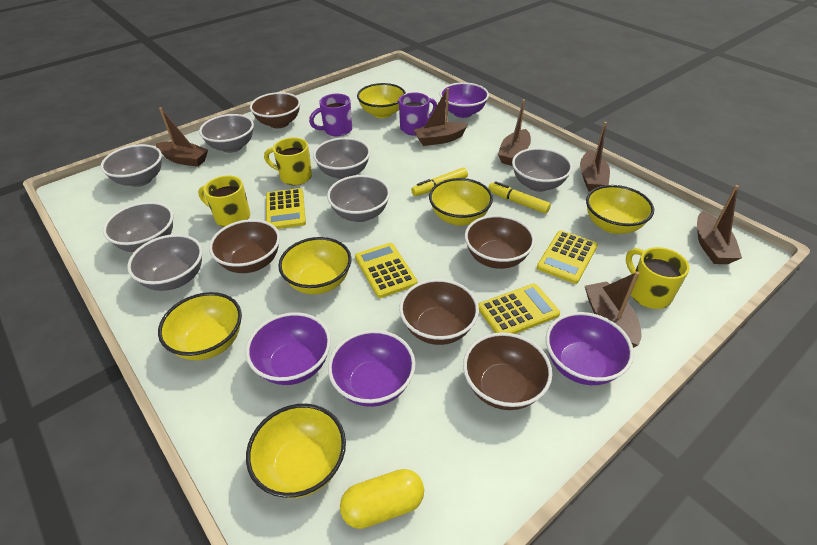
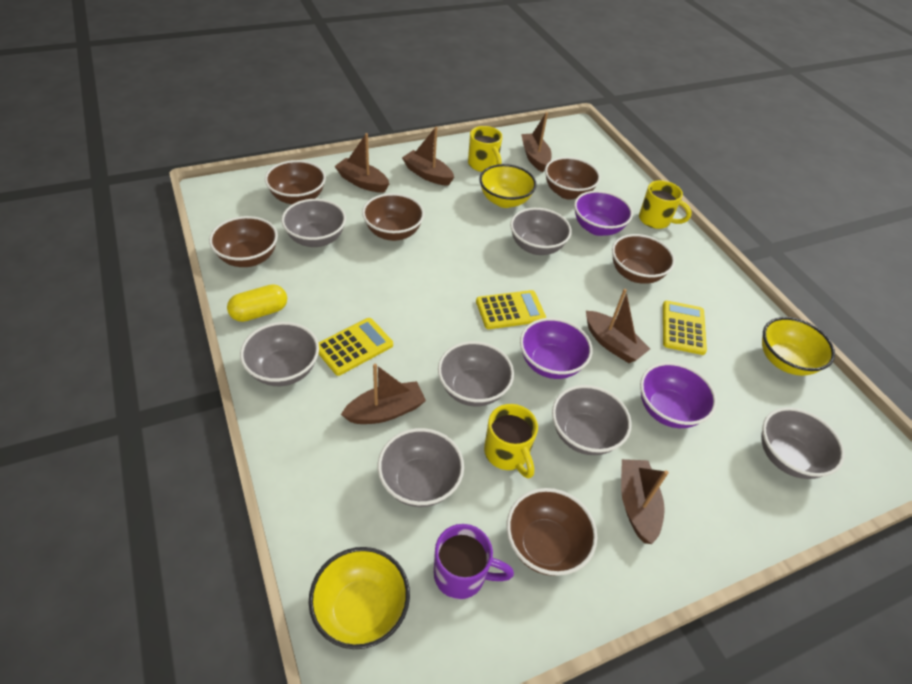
brown bowl: [209,219,280,273] [250,92,301,128] [399,279,479,345] [463,332,552,410] [465,215,535,269] = 5 -> [209,216,278,267] [265,160,326,204] [362,193,424,241] [507,488,597,576] [545,157,601,200] [612,234,675,284] = 6
purple bowl: [246,312,331,385] [328,330,415,407] [440,82,489,118] [546,312,634,385] = 4 -> [520,318,593,379] [574,190,633,236] [640,362,717,428] = 3
purple mug: [309,94,352,137] [399,92,437,136] = 2 -> [434,524,514,599] = 1
yellow bowl: [158,292,242,361] [246,404,346,498] [278,237,352,294] [357,83,406,118] [429,178,493,226] [586,185,654,234] = 6 -> [309,547,410,649] [479,164,537,208] [762,317,835,376] = 3
yellow calculator: [266,188,306,229] [355,243,417,298] [478,284,560,334] [537,230,598,284] = 4 -> [318,318,393,376] [476,290,546,329] [663,301,707,355] = 3
yellow marker: [411,168,468,196] [488,181,551,214] = 2 -> none = 0

